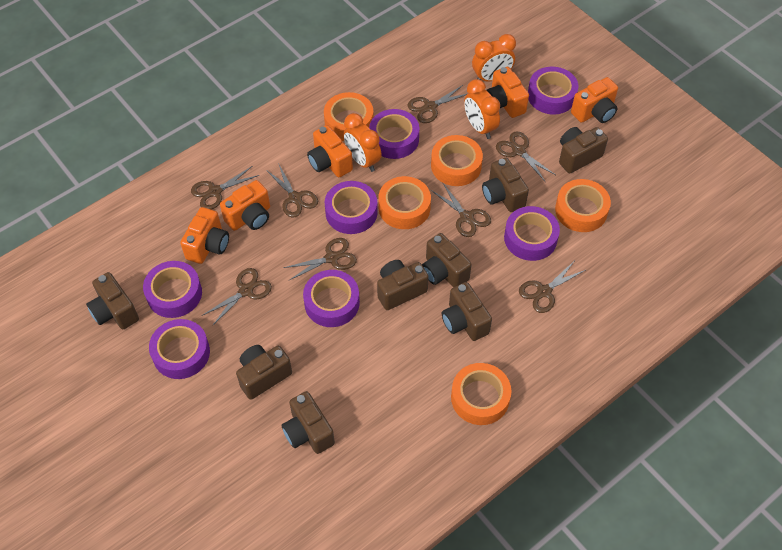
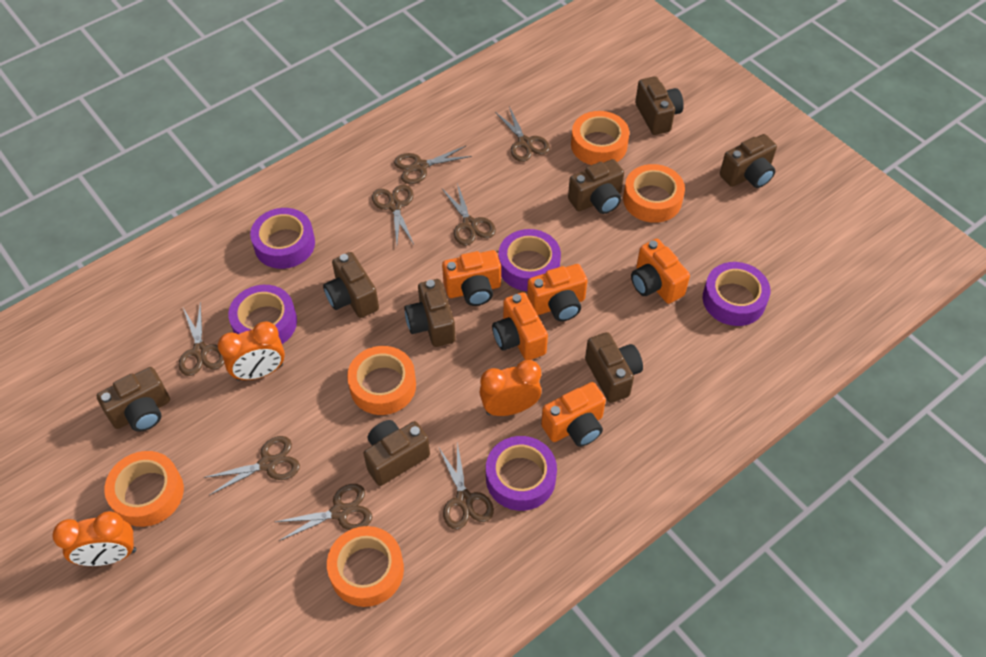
purple tape: [143,261,202,318] [149,319,210,379] [303,270,360,327] [325,181,378,234] [369,109,419,159] [504,206,560,261] [528,67,578,115] = 7 -> [228,285,297,344] [250,208,315,269] [486,436,557,511] [498,229,561,291] [703,262,771,326] = 5

